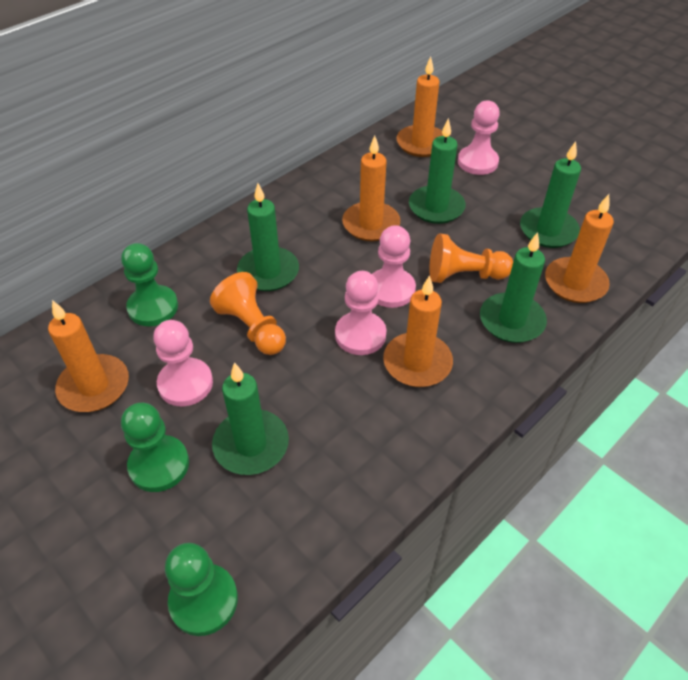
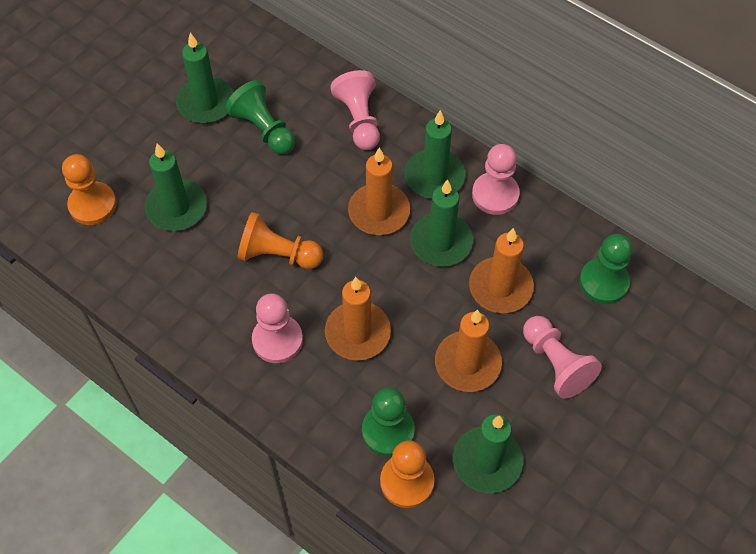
orange candle: [48,300,129,412] [342,135,400,241] [383,275,453,387] [397,57,443,157] [545,194,614,303] = 5 -> [325,277,391,360] [348,147,410,235] [435,310,502,392] [469,228,534,313] = 4
orange pawn: [210,272,286,355] [429,233,513,283] = 2 -> [62,154,117,225] [237,212,323,269] [380,440,435,508] = 3

